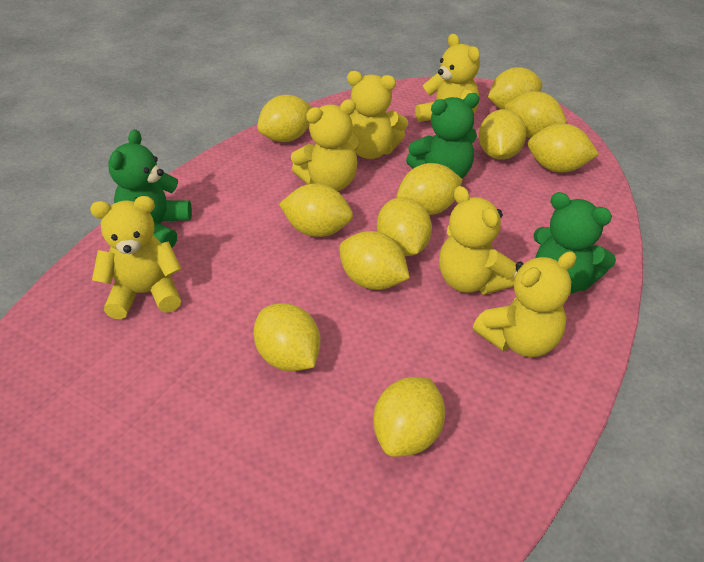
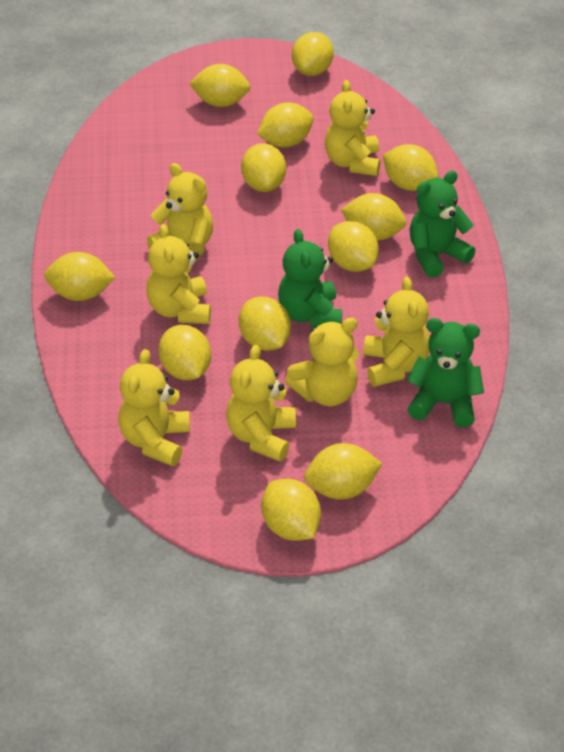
yellow lemon: [253,303,321,371] [257,95,313,142] [279,183,353,237] [339,231,410,290] [373,377,445,457] [377,197,432,256] [397,163,463,215] [479,109,527,160] [488,67,542,109] [504,91,566,138] [528,123,599,173] = 11 -> [44,252,115,301] [159,325,211,380] [189,64,250,107] [239,296,291,351] [241,143,286,192] [257,102,314,147] [261,479,321,541] [292,32,334,76] [304,443,382,500] [328,221,379,272] [341,193,406,241] [383,144,438,191] = 12
yellow teddy bear: [90,196,182,319] [291,99,359,191] [347,71,408,159] [415,34,480,122] [439,186,516,295] [473,251,577,357] = 6 -> [118,349,190,466] [146,224,211,324] [147,163,213,262] [226,345,296,462] [285,318,359,406] [325,80,381,176] [363,276,430,387] = 7

